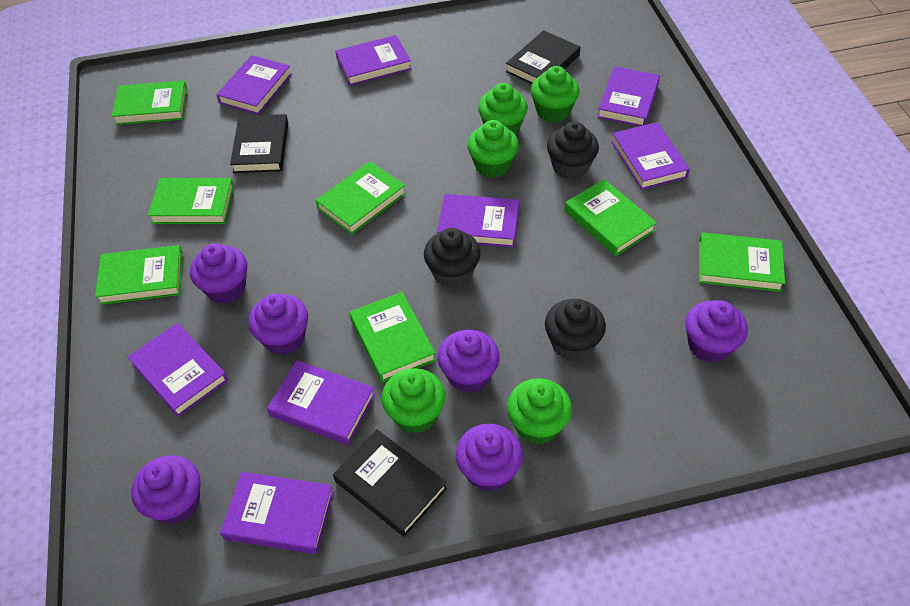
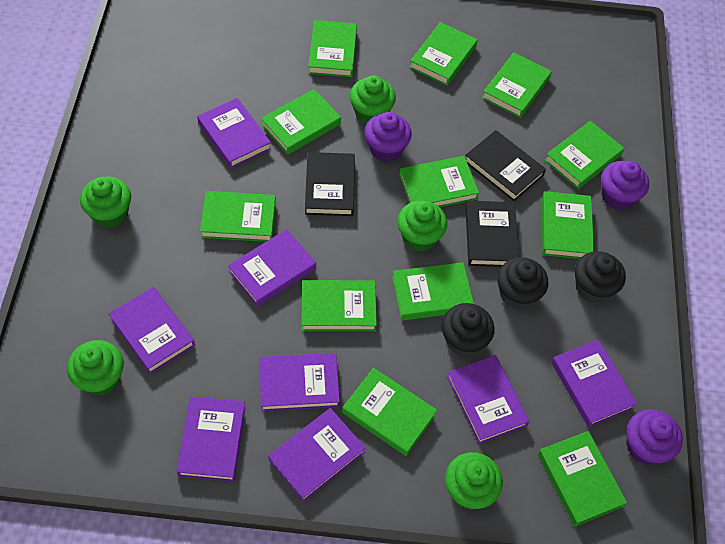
green book: [95,245,183,305] [111,81,188,125] [148,178,234,224] [316,161,406,234] [349,292,436,382] [564,179,657,256] [699,232,785,292] = 7 -> [200,191,276,242] [261,89,341,155] [301,280,377,331] [308,20,357,77] [342,368,437,456] [392,262,474,321] [399,156,479,207] [409,22,478,86] [482,52,552,118] [538,431,627,527] [542,191,594,259] [544,121,624,189] = 12
purple cupcake: [131,455,201,524] [190,244,247,304] [248,294,308,355] [438,330,500,393] [456,424,523,492] [685,300,748,363] = 6 -> [364,112,412,162] [601,161,649,210] [626,409,683,465] = 3

